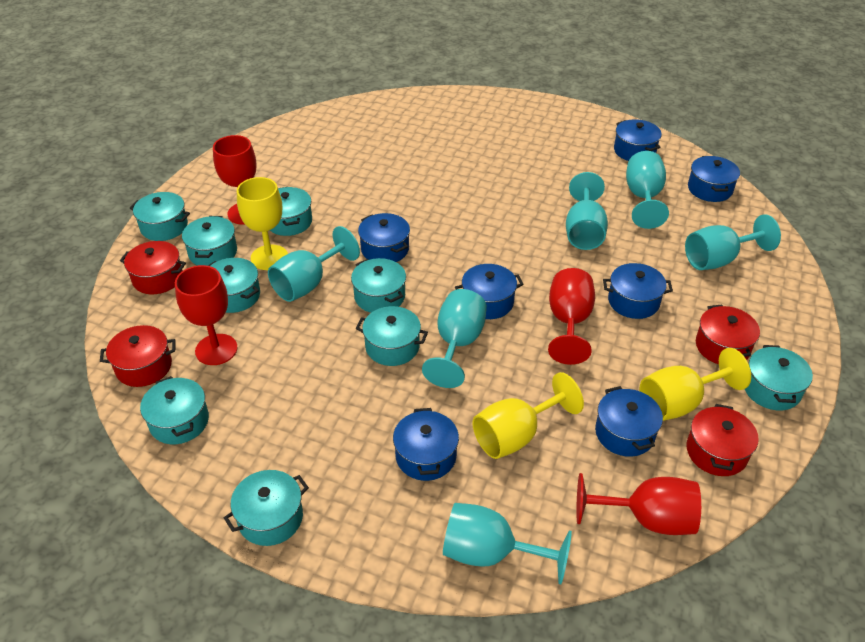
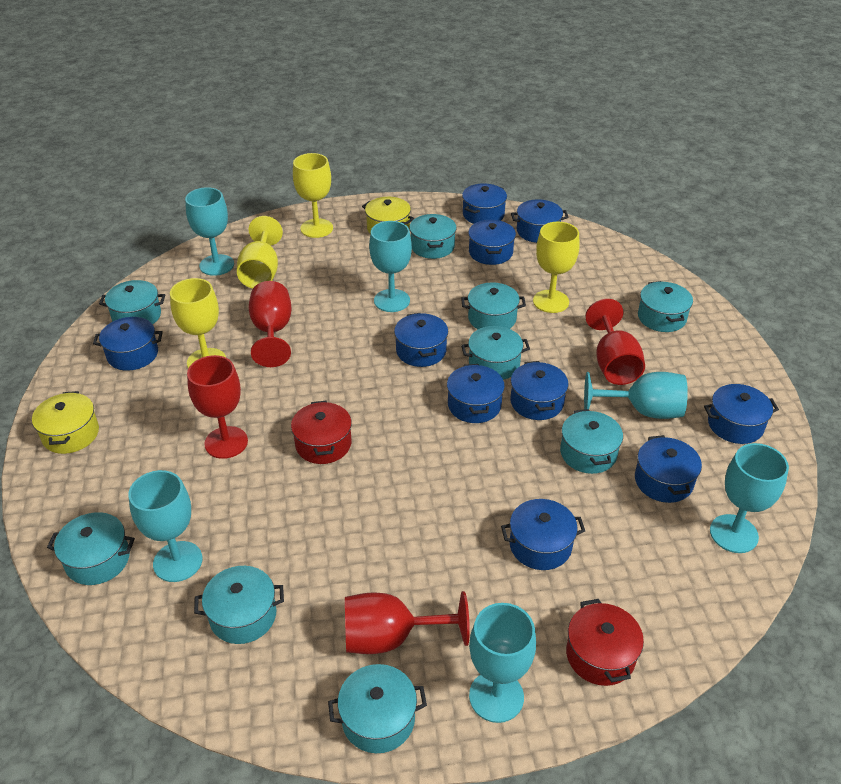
blue pot: [358,213,410,262] [393,408,459,481] [455,264,524,319] [595,386,663,457] [603,263,673,319] [614,119,661,161] [688,156,740,202] = 7 -> [93,317,163,371] [394,313,448,367] [447,364,505,423] [462,183,507,224] [468,220,516,265] [501,499,585,570] [510,361,569,420] [511,199,569,243] [635,435,702,503] [704,384,779,444] = 10
red pot: [100,325,176,387] [120,241,186,294] [686,404,759,476] [696,304,760,364] = 4 -> [291,401,352,464] [566,599,644,686] = 2
yellow goblet: [237,177,288,270] [472,372,584,459] [639,348,751,421] = 3 -> [170,278,226,368] [237,216,283,288] [293,153,333,238] [533,222,580,313] = 4
yellow pot: none = 0 -> [32,391,99,454] [362,197,414,233] = 2

